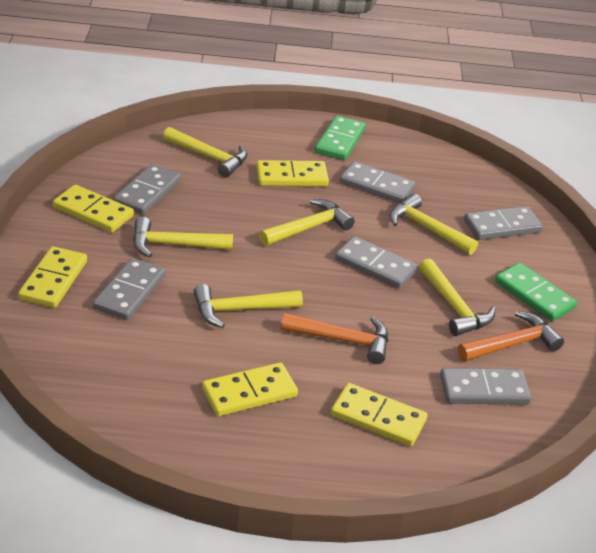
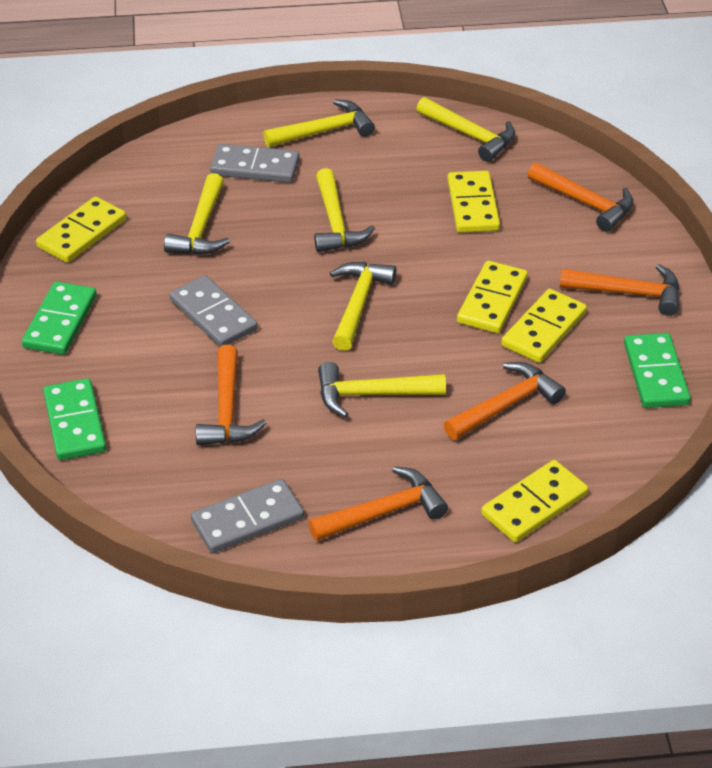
green domino: [315,116,366,160] [495,263,577,322] = 2 -> [22,281,97,355] [43,378,106,460] [624,333,691,408] = 3
grey domino: [93,258,165,320] [114,164,181,215] [335,236,418,289] [340,161,415,203] [440,368,531,405] [464,206,543,240] = 6 -> [170,275,258,347] [191,479,304,553] [210,144,300,183] = 3
orange hammer: [281,313,388,364] [457,311,564,361] = 2 -> [196,345,266,445] [308,466,448,541] [444,362,566,440] [528,162,634,232] [560,264,679,316] = 5

